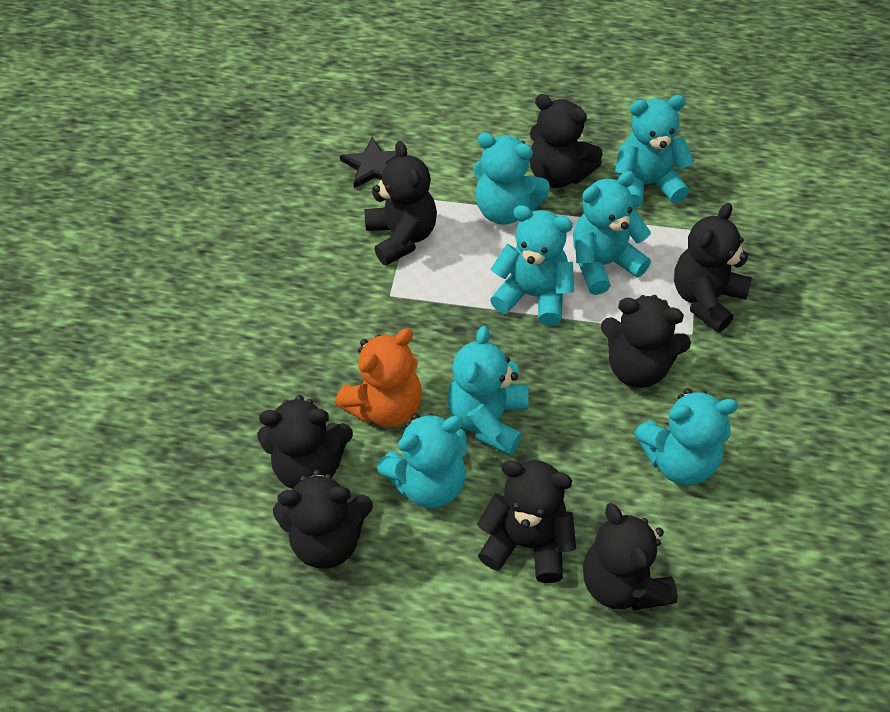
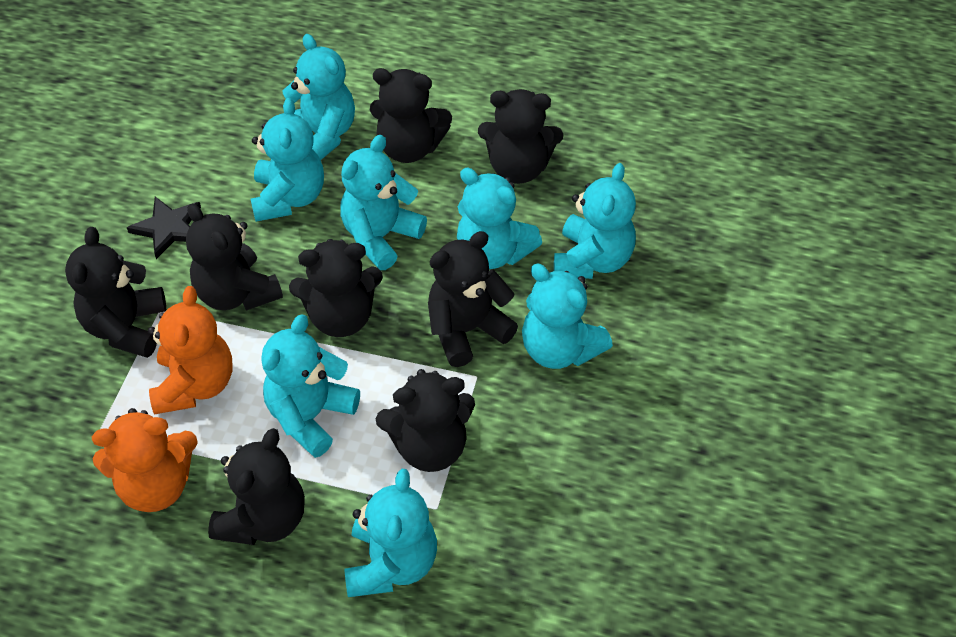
orange teddy bear: [335,329,422,427] = 1 -> [92,408,198,512] [148,286,232,414] = 2
turquoise teddy bear: [377,413,468,508] [447,326,529,455] [473,132,550,225] [490,205,574,326] [573,171,651,295] [615,95,694,209] [634,388,738,485] = 7 -> [251,98,324,222] [261,314,360,458] [282,34,355,160] [340,135,427,270] [344,469,437,597] [457,168,542,269] [522,264,613,369] [554,163,636,279] = 8

